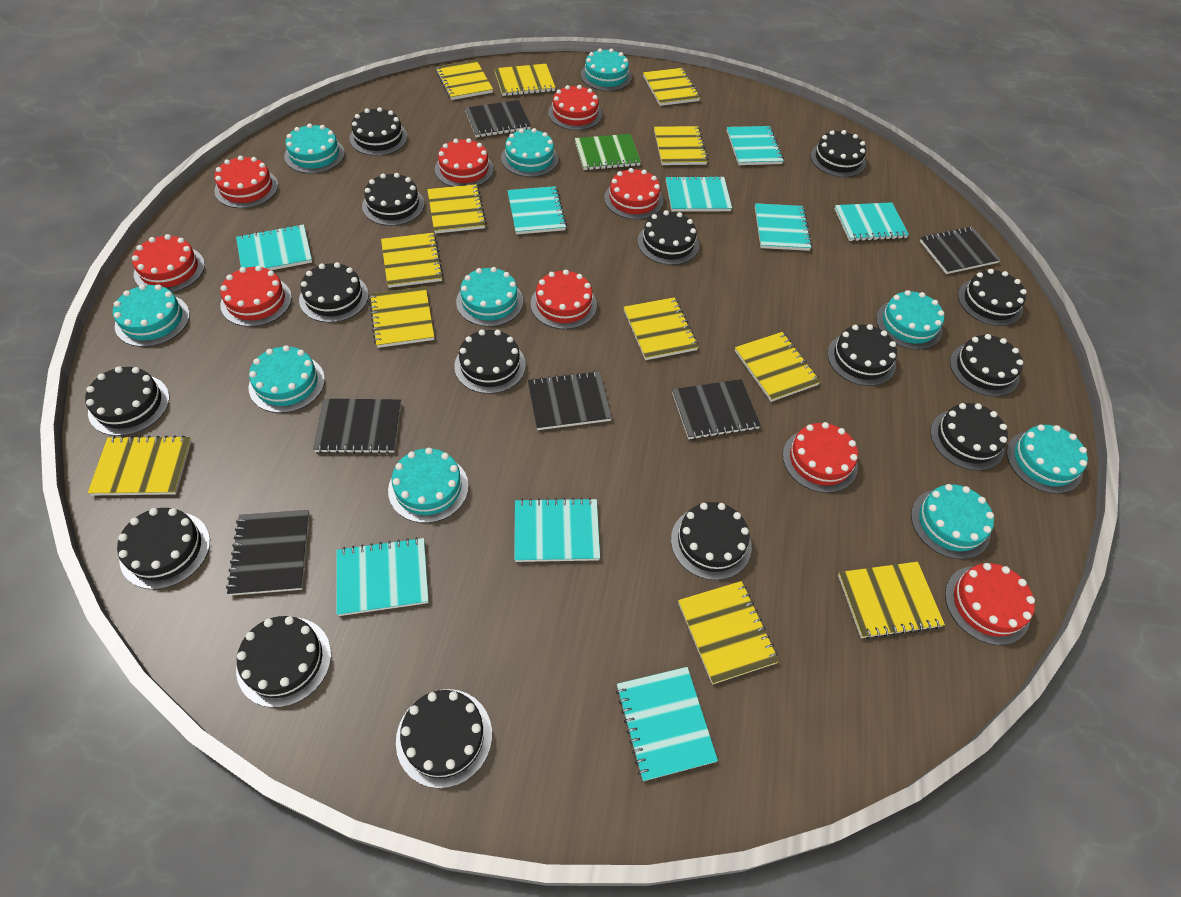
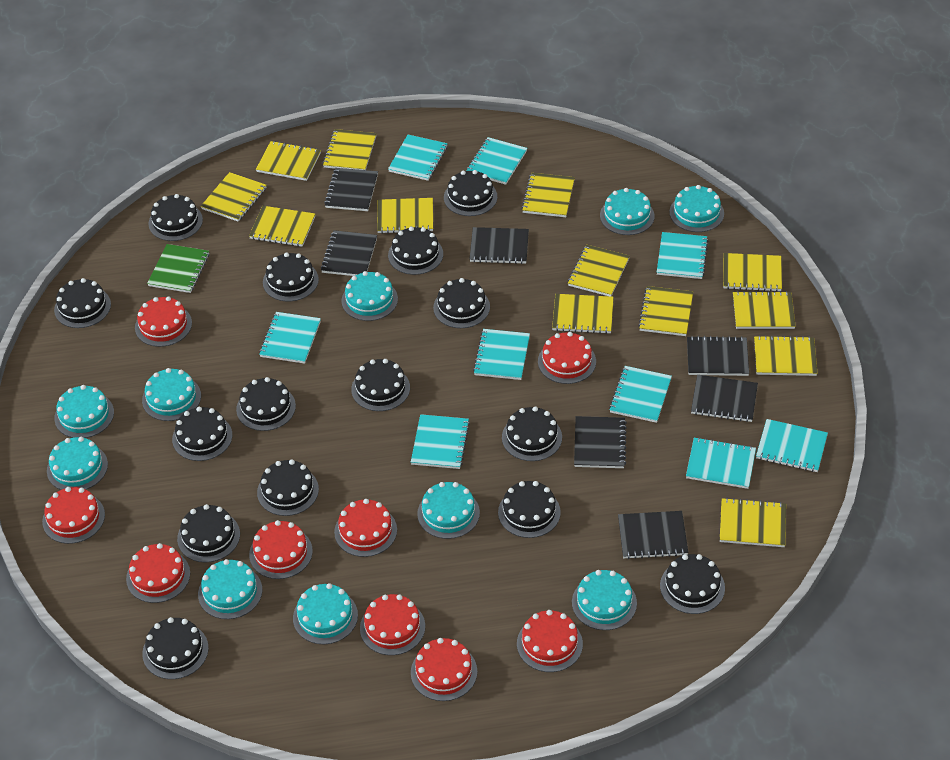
black notebook: [226,510,309,596] [313,399,401,454] [465,100,531,138] [528,371,612,430] [672,379,761,440] [920,227,1001,274] = 6 -> [321,230,377,276] [324,168,378,211] [470,227,529,264] [574,416,627,468] [618,511,688,559] [687,336,749,376] [691,375,758,422] = 7
yellow notebook: [88,435,192,496] [369,286,434,348] [381,233,443,288] [427,184,487,234] [435,60,493,100] [494,64,556,96] [624,297,699,360] [643,68,701,106] [654,126,708,165] [678,581,779,685] [735,332,821,402] [838,562,945,639] = 12 -> [201,172,266,222] [249,206,315,247] [256,141,321,181] [323,129,376,170] [377,198,433,234] [522,173,575,217] [552,294,614,334] [568,245,630,297] [638,286,693,336] [720,498,786,547] [723,253,782,292] [733,291,796,329] [754,335,817,376] = 13

